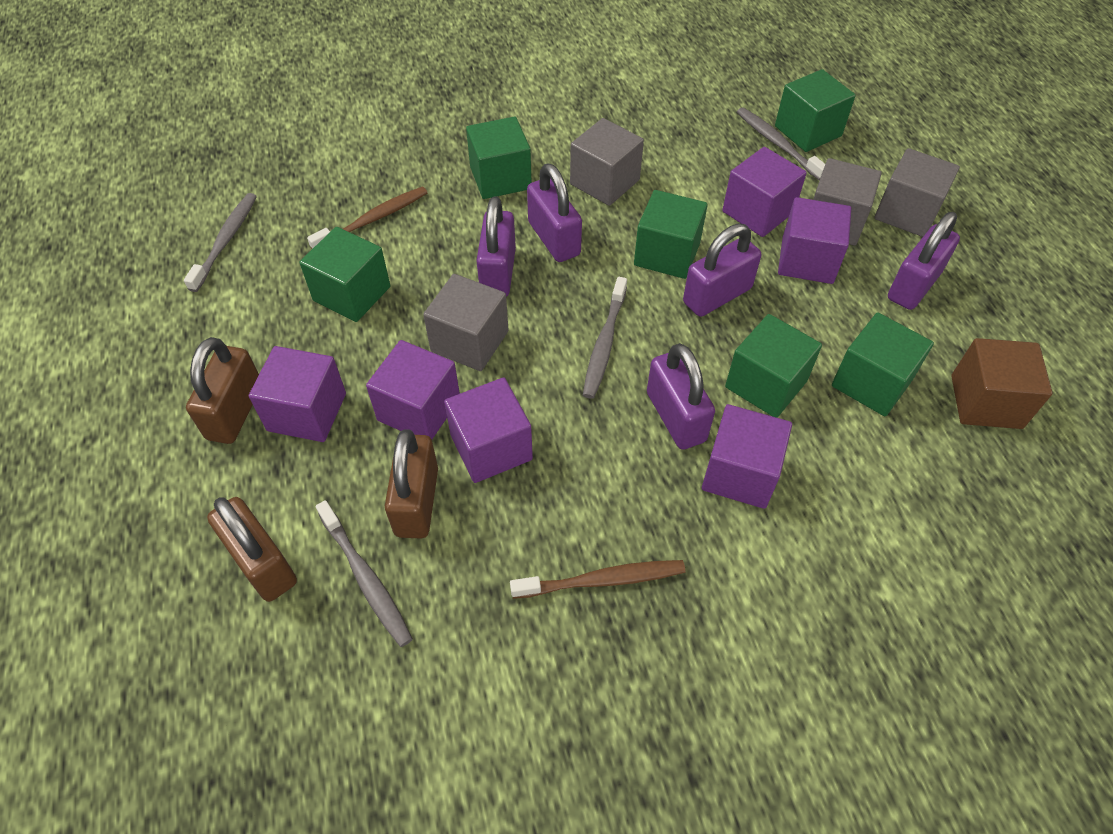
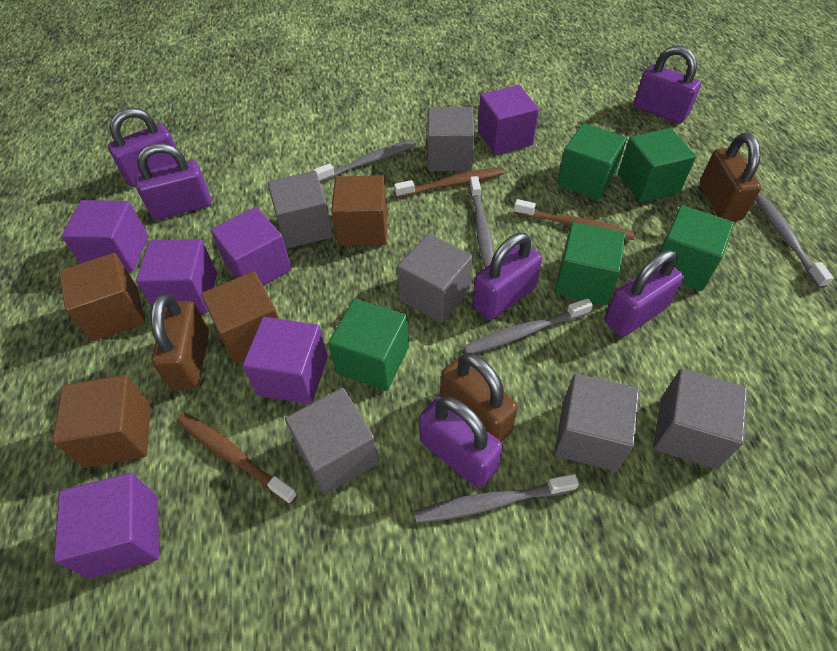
brown cube: [951,338,1053,429] = 1 -> [52,375,151,468] [59,253,146,341] [201,271,279,364] [331,175,388,246] = 4
brown toothbrush: [307,187,428,249] [510,560,686,599] = 2 -> [177,413,297,505] [394,167,505,198] [514,199,636,240] = 3
green cube: [300,227,390,322] [466,117,532,199] [634,190,708,279] [725,314,822,418] [775,69,856,152] [832,313,934,416] = 6 -> [328,299,409,391] [555,222,626,305] [557,123,627,200] [618,128,696,202] [659,205,734,291] = 5
grey cube: [423,274,509,371] [570,118,644,206] [813,158,882,245] [875,148,960,237] = 4 -> [268,171,333,248] [285,388,379,494] [397,233,473,323] [427,107,475,171] [554,374,640,472] [653,369,748,469] = 6
grey toothbrush: [184,193,257,292] [316,500,413,647] [583,277,627,399] [737,107,825,180] = 4 -> [313,140,416,182] [414,474,579,523] [463,298,593,353] [469,176,495,268] [755,194,834,288] = 5
purple padlock: [476,196,516,297] [527,163,582,262] [647,343,715,450] [683,224,761,317] [888,212,960,310] = 5 -> [108,108,177,187] [135,143,211,220] [419,396,503,488] [473,233,542,320] [604,250,684,337] [634,46,701,124] = 6

